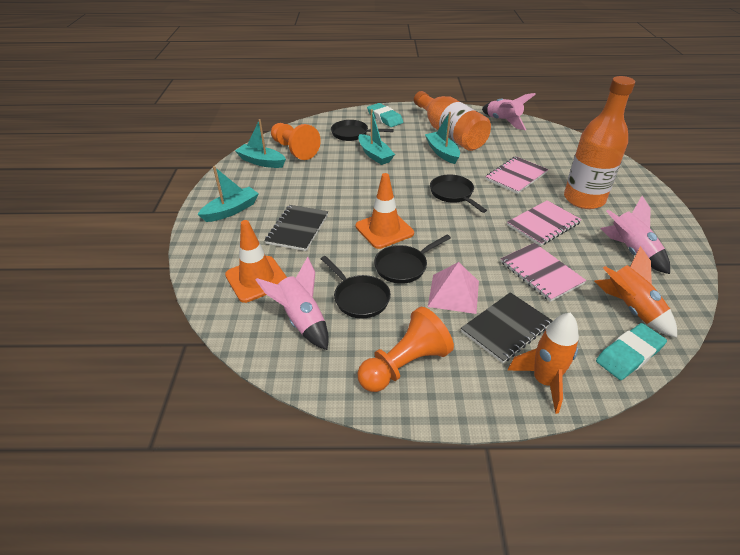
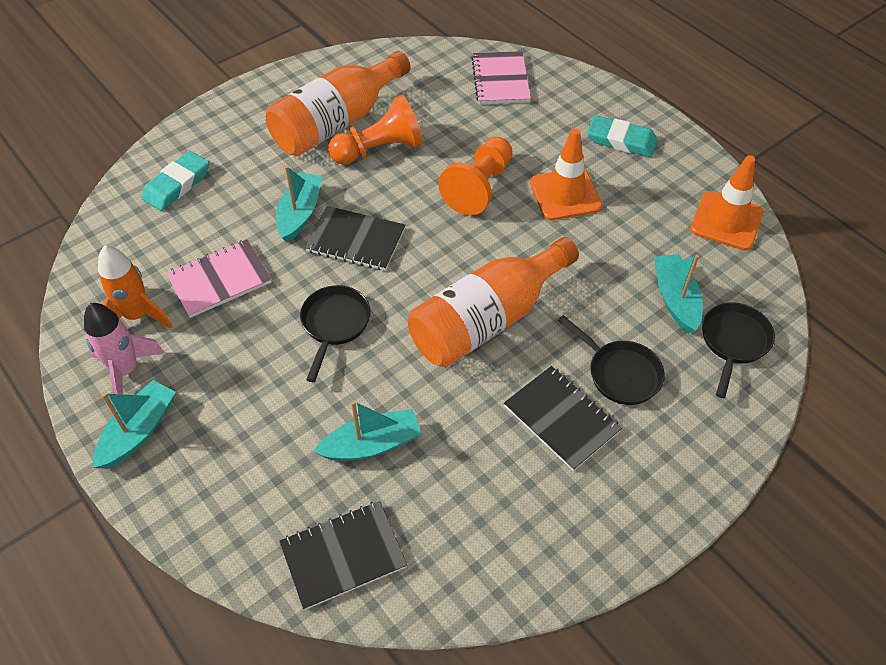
black notebook: [264,205,328,251] [461,292,553,363] = 2 -> [279,501,407,610] [305,206,405,271] [504,366,622,471] = 3
black pan: [321,256,391,319] [331,120,394,141] [374,235,451,284] [430,174,487,213] = 4 -> [300,285,371,382] [558,315,665,405] [702,302,775,398] = 3
orange rocket: [507,312,579,414] [594,246,677,338] = 2 -> [98,245,172,329] = 1
pink notebook: [485,157,548,194] [501,243,586,302] [507,200,582,246] = 3 -> [166,240,272,318] [471,51,531,104] = 2
pink pyramid: [428,262,479,314] = 1 -> none = 0
pink rocket: [256,257,329,350] [482,93,536,130] [600,196,670,274] = 3 -> [84,303,164,394] = 1

